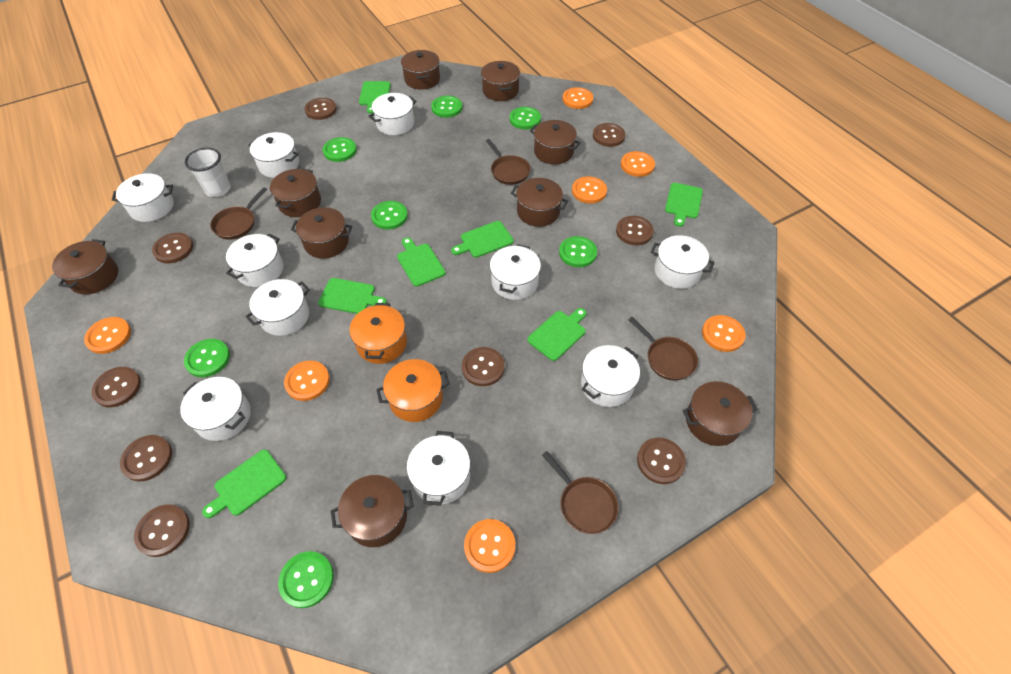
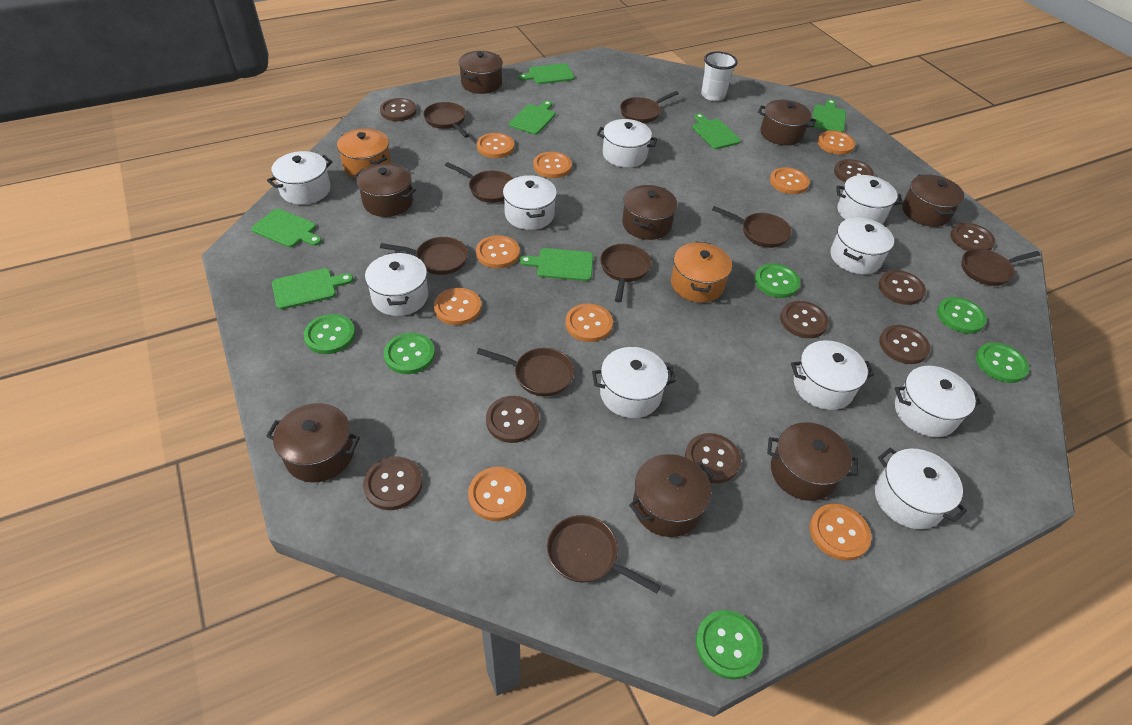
brown pan: [210,187,267,240] [486,139,531,185] [542,451,619,534] [628,317,698,381] = 4 -> [380,237,468,275] [423,102,469,138] [445,162,514,203] [477,348,574,396] [547,515,660,594] [600,244,651,302] [620,91,679,123] [712,206,792,248] [961,249,1040,286] = 9
brown pot: [52,239,118,295] [270,168,321,217] [291,207,352,259] [331,475,414,547] [401,50,440,90] [481,61,520,101] [511,178,568,227] [530,120,581,165] [683,381,758,446] = 9 -> [266,403,360,483] [354,163,416,217] [458,51,503,94] [622,185,677,240] [629,454,713,537] [758,100,816,145] [767,422,858,501] [902,175,964,227] = 8
green button: [184,339,230,377] [278,551,334,608] [323,137,357,162] [371,201,408,230] [431,96,462,118] [510,107,541,129] [559,236,597,267] = 7 -> [304,314,355,354] [384,333,435,374] [696,610,763,680] [754,263,800,298] [937,297,987,334] [976,342,1029,383] = 6
orange button: [84,317,131,354] [284,361,330,401] [464,519,515,573] [563,87,593,109] [572,176,607,204] [621,151,655,177] [702,315,746,352] = 7 -> [434,288,481,325] [468,467,526,521] [476,235,520,268] [477,133,514,158] [533,152,572,178] [565,304,613,342] [770,167,810,194] [810,504,871,561] [818,131,855,155] = 9

